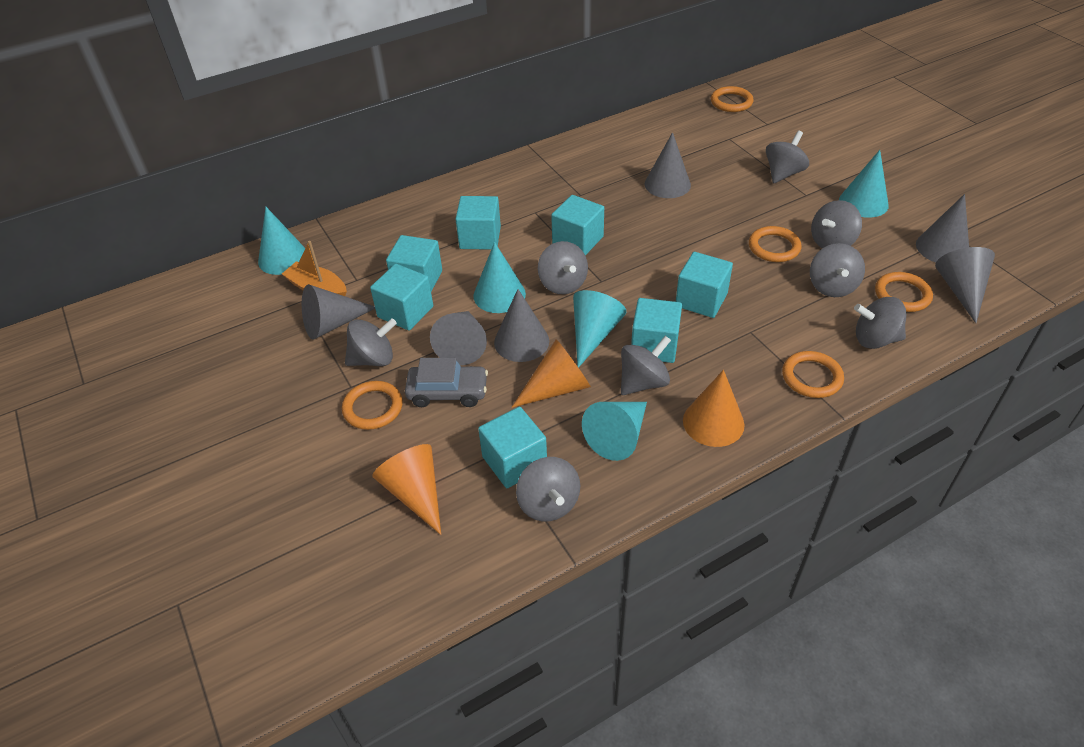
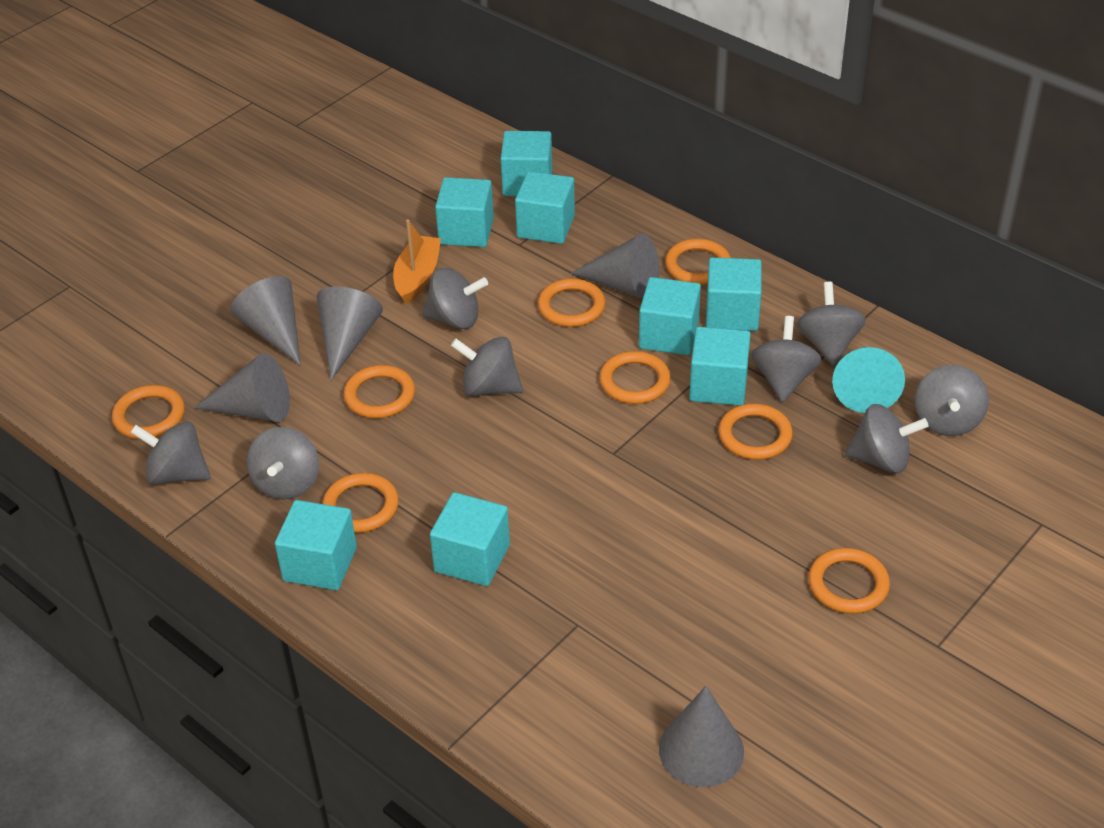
grey car: [405,358,488,407] = 1 -> none = 0
grey cone: [302,284,375,339] [430,311,487,365] [494,289,549,362] [645,132,691,198] [916,194,969,262] [935,247,995,323] = 6 -> [194,353,290,422] [231,276,301,366] [317,287,383,380] [571,234,660,299] [659,686,744,787] = 5
orange cone: [372,444,441,535] [511,339,591,408] [683,370,744,447] = 3 -> none = 0
orange ring: [342,381,403,430] [711,86,754,112] [749,226,801,262] [782,351,844,398] [875,272,933,312] = 5 -> [112,385,185,439] [322,473,399,533] [344,365,415,418] [538,279,605,327] [599,351,671,404] [665,239,731,285] [718,404,793,460] [808,548,890,614] = 8
turquoise cone: [258,207,305,275] [473,242,526,313] [573,290,626,368] [582,402,647,461] [839,150,889,218] = 5 -> [832,347,905,413] = 1
turquoise cube: [370,264,433,331] [386,235,442,292] [455,196,501,250] [478,407,547,488] [551,195,604,255] [631,298,682,363] [676,252,733,318] = 7 -> [275,500,357,590] [430,492,510,586] [435,177,494,247] [501,131,552,196] [515,171,575,244] [639,277,701,355] [689,327,751,406] [706,257,762,331] = 8

